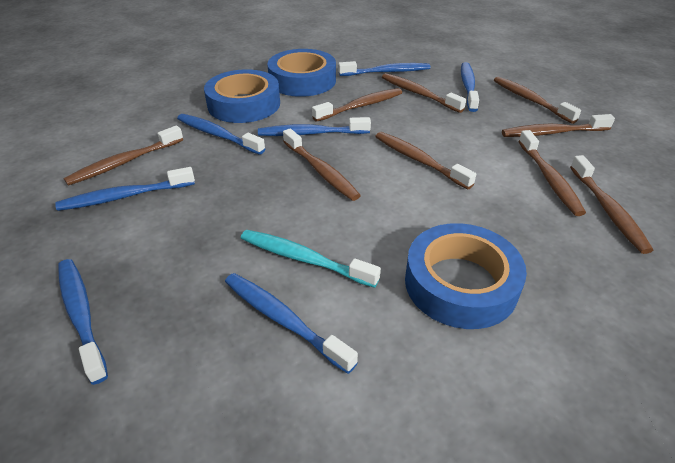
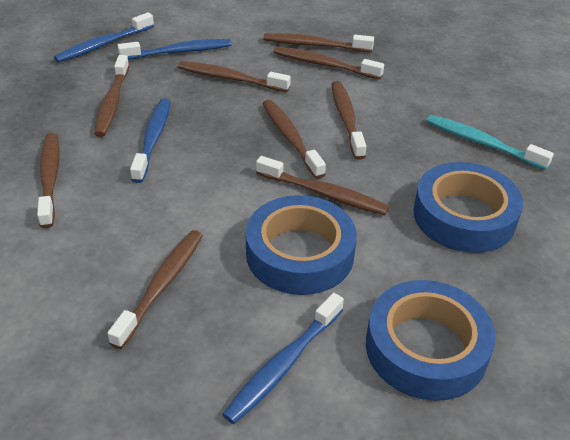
blue toothbrush: [55,167,195,211] [58,259,108,385] [177,114,265,155] [225,273,358,374] [258,117,371,136] [338,61,430,76] [461,62,479,112] = 7 -> [54,12,154,63] [117,39,232,60] [130,98,171,183] [222,293,344,424] = 4

